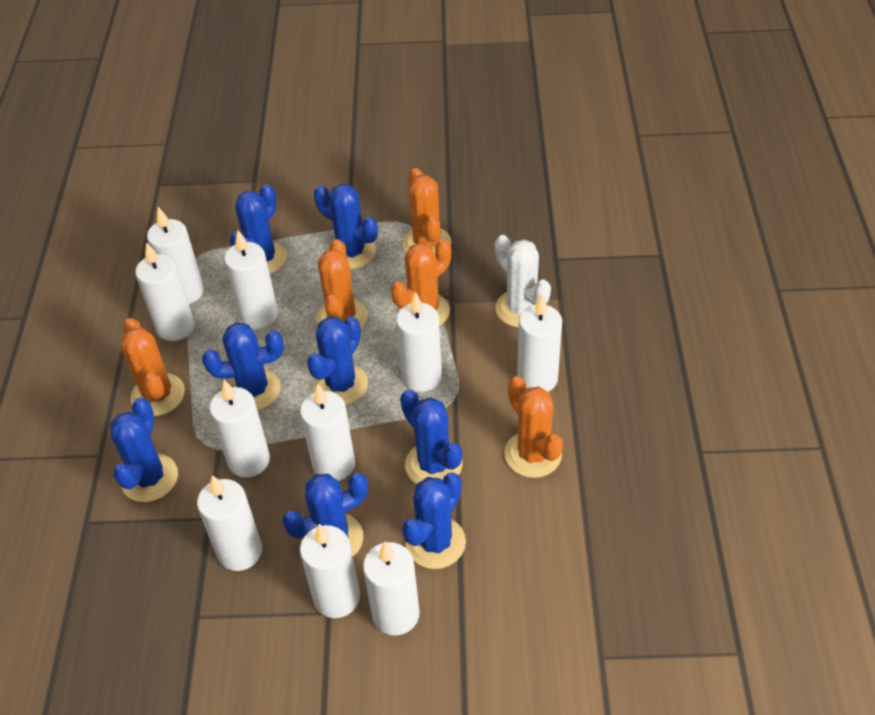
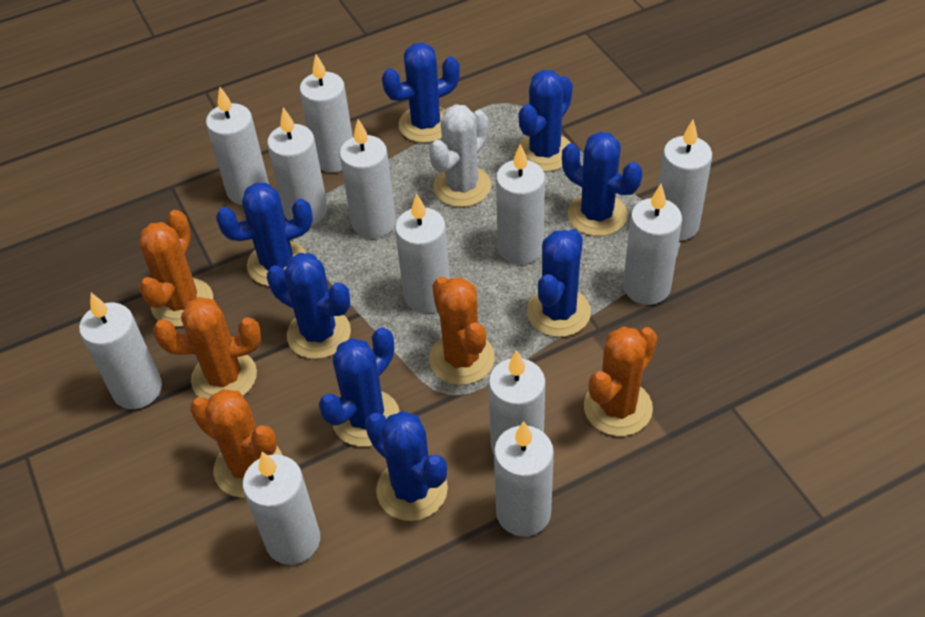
white candle: [135,242,195,341] [147,207,204,304] [197,475,262,571] [209,380,270,478] [224,230,278,329] [300,383,355,481] [300,524,360,618] [363,542,420,636] [396,292,442,392] [517,294,562,392] = 10 -> [79,293,162,409] [206,86,269,205] [242,452,320,565] [267,107,328,225] [299,54,353,172] [339,119,396,238] [395,193,450,313] [488,350,545,454] [494,421,554,537] [496,144,545,264] [623,184,682,305] [658,120,712,241] = 12

